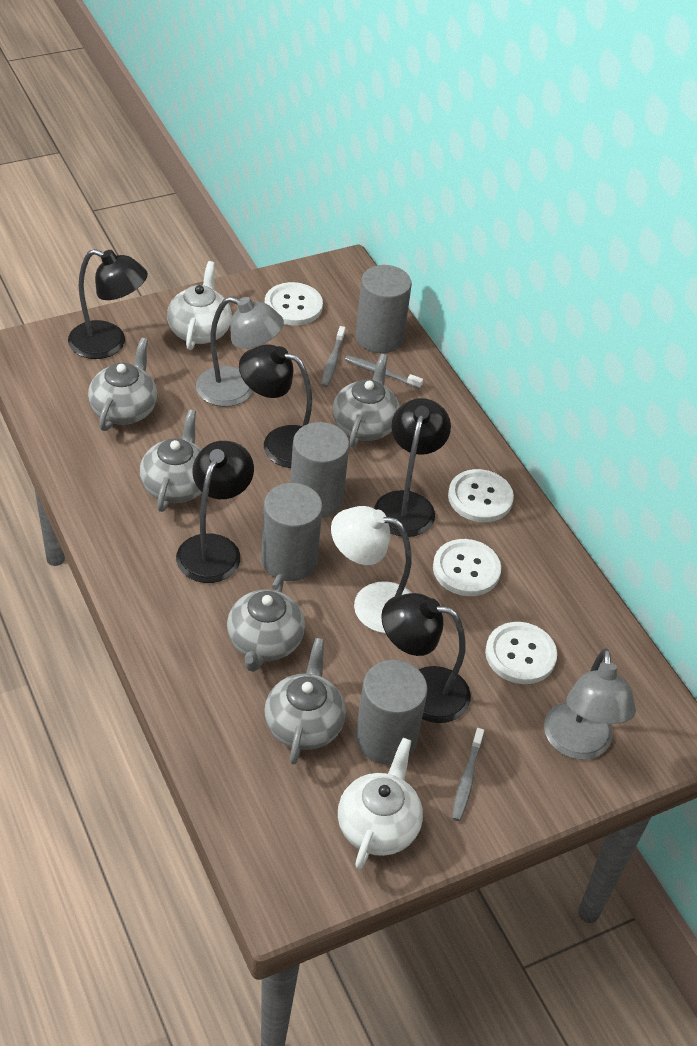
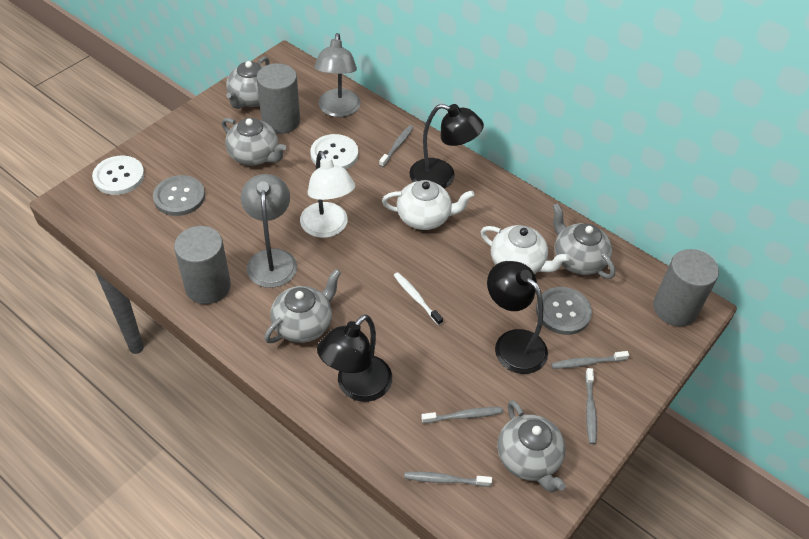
black lamp: [68,249,148,359] [176,441,254,583] [239,344,312,468] [374,398,451,537] [381,593,471,723] = 5 -> [317,314,392,402] [409,104,484,188] [487,261,548,374] = 3
grey button: none = 0 -> [153,175,205,216] [536,287,592,335] = 2
grey cylinder: [261,483,323,581] [290,422,349,518] [356,265,412,353] [356,660,427,765] = 4 -> [174,226,231,304] [256,63,300,134] [653,249,719,326] = 3
grey toothbrush: [321,326,346,387] [345,355,423,389] [452,728,484,821] = 3 -> [379,125,414,167] [404,472,492,487] [421,407,503,423] [551,351,629,369] [585,368,597,444] = 5
white button: [265,282,323,325] [433,539,501,596] [448,469,514,522] [485,622,557,684] = 4 -> [92,156,145,195] [310,134,358,170] = 2
white toothbrush: none = 0 -> [394,272,443,326] = 1

